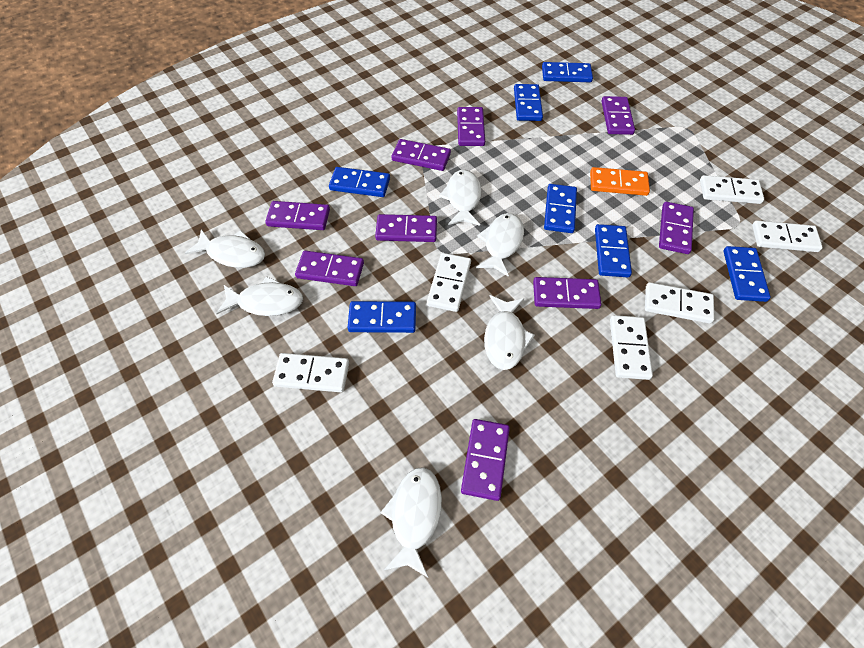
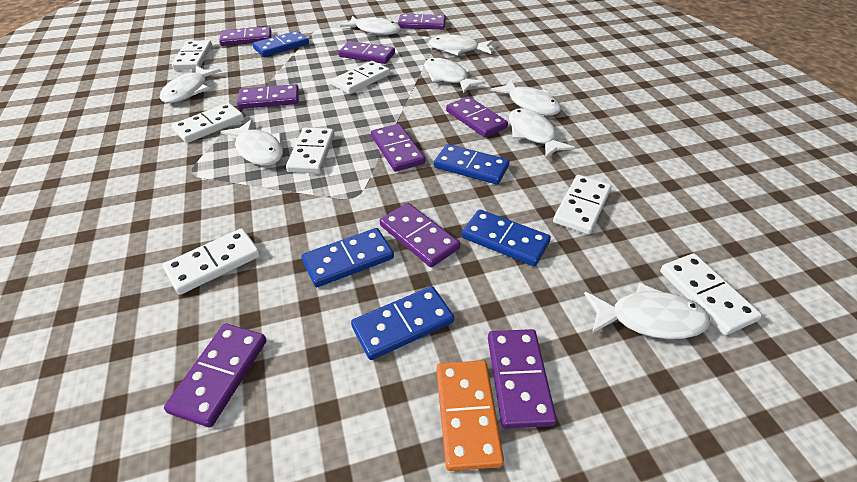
blue domino: [329,167,390,197] [347,301,416,333] [514,84,543,121] [542,62,593,82] [544,184,577,233] [595,224,632,277] [723,246,771,302] = 7 -> [253,31,309,57] [302,228,394,287] [351,286,454,360] [434,144,509,185] [462,209,551,266] = 5
white domino: [272,353,349,392] [427,253,471,312] [610,315,653,380] [645,282,715,324] [700,175,764,204] [752,221,823,252] = 6 -> [163,228,260,295] [172,40,212,70] [172,103,244,143] [286,128,335,174] [331,61,390,94] [553,175,612,235] [660,253,762,335] = 7
white fish: [185,229,265,268] [216,276,303,316] [380,467,442,578] [439,169,481,226] [476,213,524,277] [484,295,535,370] = 6 -> [159,66,221,103] [221,119,283,165] [340,16,401,35] [424,58,486,93] [429,35,493,55] [490,79,561,115] [509,108,576,158] [584,283,710,339] = 8

